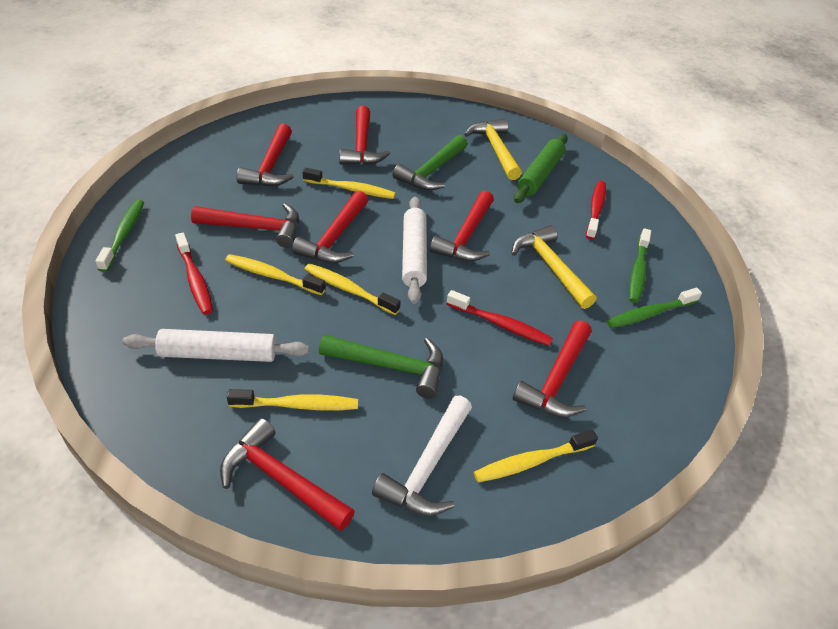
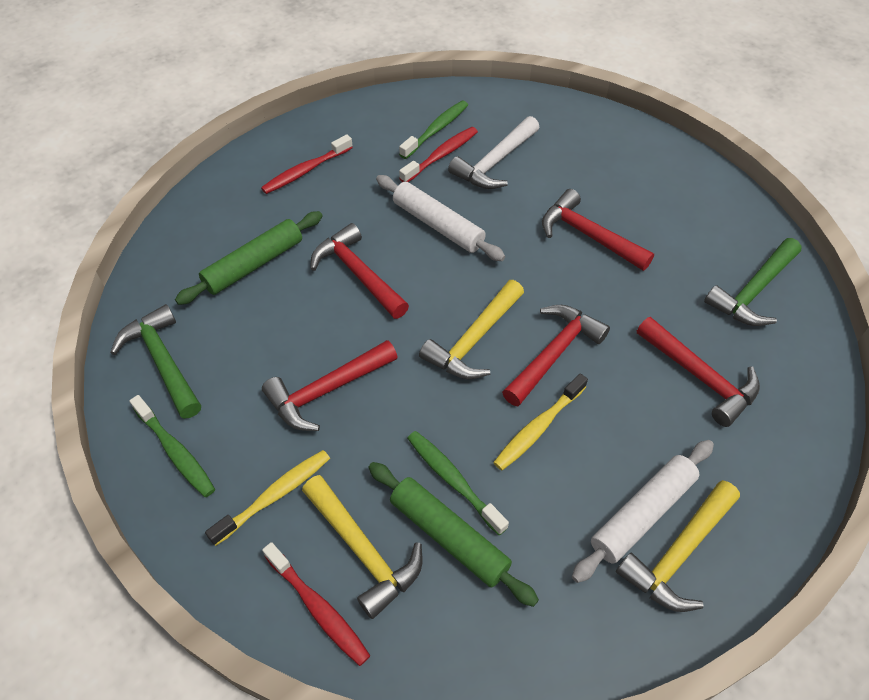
green rolling pin: [514,134,568,203] = 1 -> [175,211,323,305] [369,462,539,607] = 2
red hammer: [191,203,299,248] [220,418,355,531] [237,124,294,187] [292,191,368,263] [339,106,390,165] [430,191,494,261] [513,320,592,417] = 7 -> [262,340,398,431] [310,223,409,319] [502,305,610,406] [542,189,654,271] [637,317,760,427] = 5
yellow hammer: [464,119,522,180] [511,225,596,309] = 2 -> [302,475,422,619] [419,280,524,379] [616,480,740,612] = 3
yellow toothbrush: [225,254,326,295] [227,389,358,410] [303,168,395,199] [304,263,401,315] [473,430,598,482] = 5 -> [205,450,330,546] [493,373,588,471] = 2

